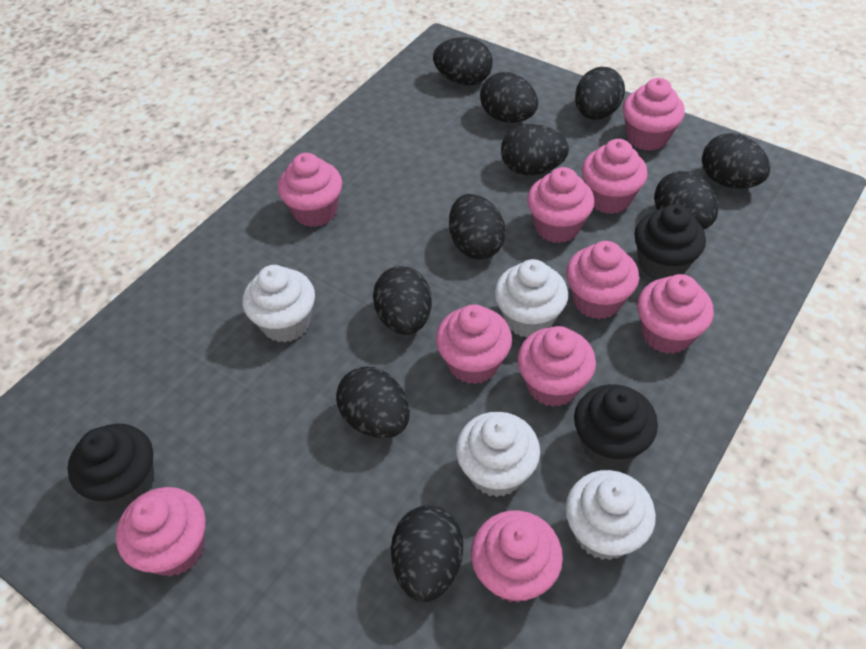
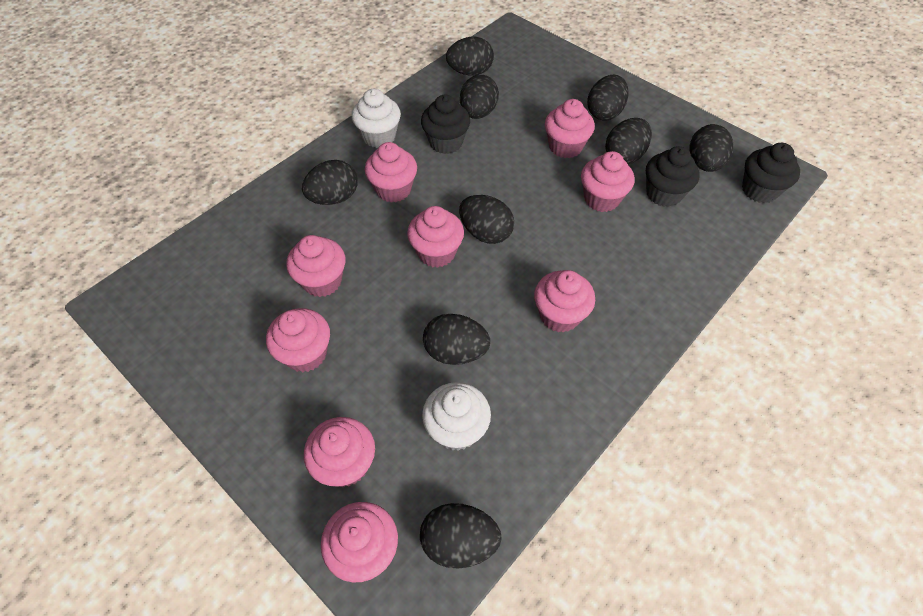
black egg: [336,367,410,438] [373,266,432,335] [391,506,463,602] [433,37,493,85] [449,194,506,259] [480,72,538,123] [501,124,569,175] [575,67,625,120] [654,171,718,230] [702,133,770,189] = 10 -> [302,160,358,205] [420,503,502,569] [423,314,490,365] [446,37,494,76] [459,195,514,244] [460,75,499,119] [587,75,628,121] [605,118,652,164] [690,124,733,172] = 9
pink cupcake: [116,487,205,577] [278,153,342,227] [436,304,512,384] [471,511,563,603] [517,326,596,407] [527,167,594,243] [566,241,639,319] [582,139,648,214] [623,78,685,151] [637,274,714,354] = 10 -> [266,308,330,373] [286,235,345,297] [304,417,375,487] [321,502,398,582] [365,142,417,203] [407,206,464,268] [534,270,595,333] [545,99,595,158] [581,151,634,212] = 9
white cupcake: [243,265,315,343] [456,412,540,497] [495,259,568,338] [565,470,656,560] = 4 -> [352,89,401,148] [422,382,491,451] = 2

